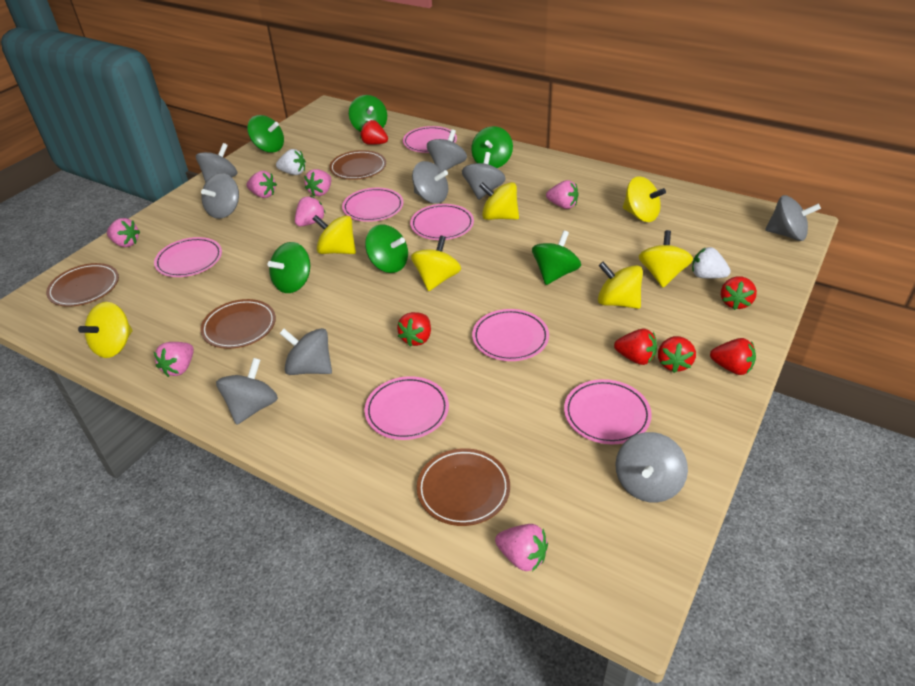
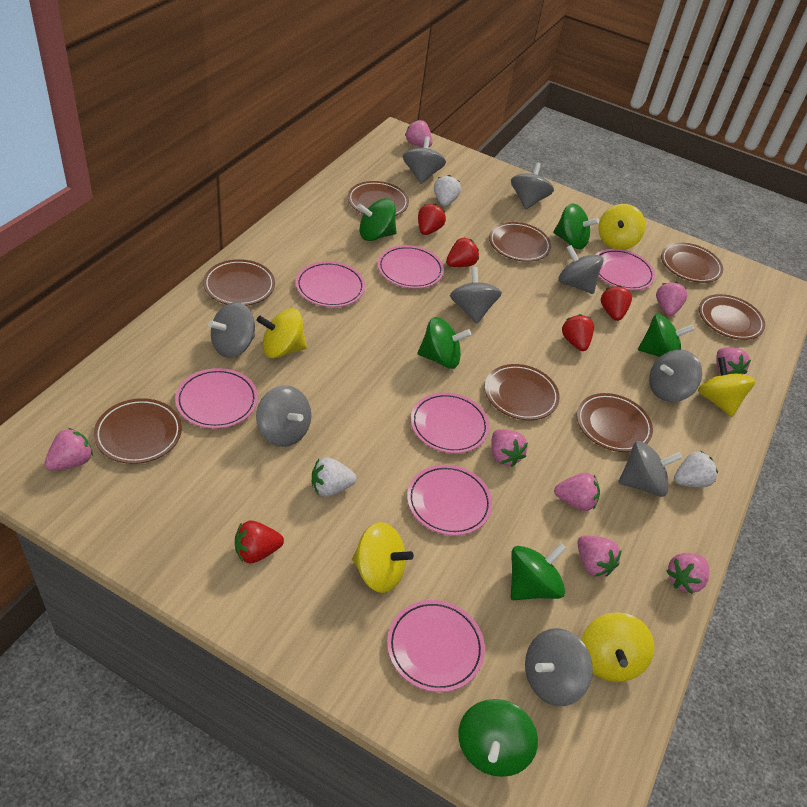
brown plate: [46,263,119,307] [200,299,276,349] [329,150,386,180] [417,448,510,526] = 4 -> [94,398,182,464] [203,259,275,306] [348,181,409,216] [485,364,560,420] [489,222,551,262] [577,393,653,452] [661,242,723,283] [699,294,765,340] = 8
pink strawberry: [107,218,140,247] [154,342,194,377] [246,171,277,198] [295,196,325,227] [304,169,331,196] [495,524,548,572] [546,180,579,209] = 7 -> [45,428,93,471] [405,120,432,147] [491,429,528,467] [554,473,600,511] [578,535,622,577] [656,282,688,316] [666,553,709,594] [716,347,751,374] = 8
red strawberry: [360,120,388,145] [397,312,431,347] [614,329,657,365] [658,336,696,373] [710,338,756,375] [721,276,757,310] = 6 -> [235,521,284,563] [418,204,446,235] [446,237,479,267] [562,314,594,351] [601,285,632,321] = 5
white strawberry: [276,149,306,175] [692,247,731,279] = 2 -> [312,457,357,497] [434,175,461,206] [674,451,718,487] = 3
yellow spinning top: [78,302,133,358] [313,215,356,254] [411,236,461,291] [479,182,519,220] [598,262,643,309] [623,176,666,222] [639,230,693,287] = 7 -> [256,308,307,358] [352,522,414,593] [581,612,655,682] [598,204,646,250] [698,357,756,417] = 5

